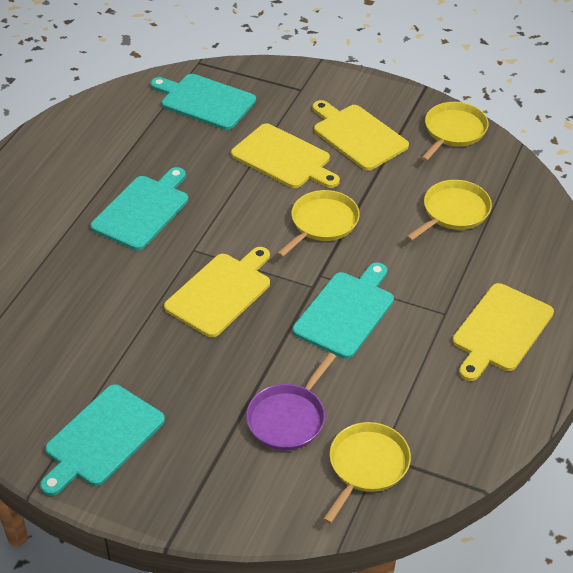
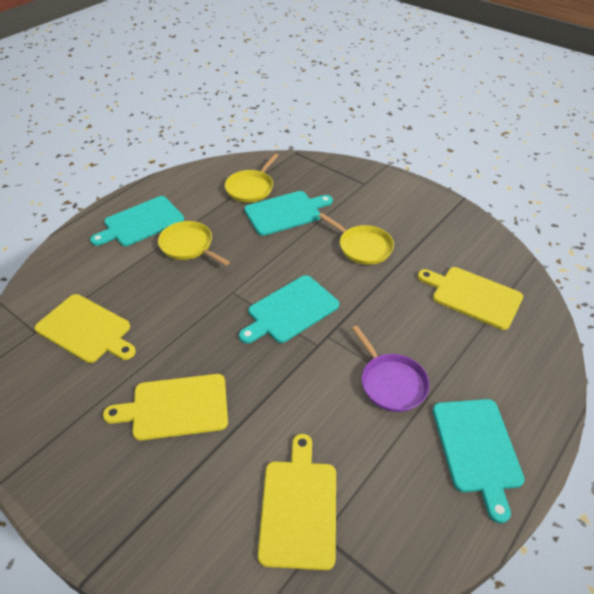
yellow pan: [277,190,360,257] [323,422,411,524] [406,180,492,241] [421,102,489,161] = 4 -> [158,221,230,265] [225,153,279,203] [319,213,394,265] = 3

